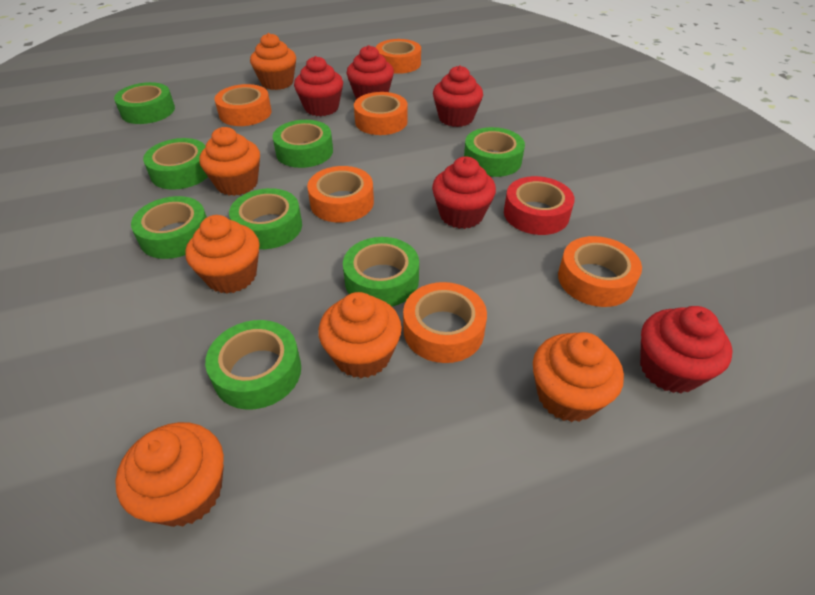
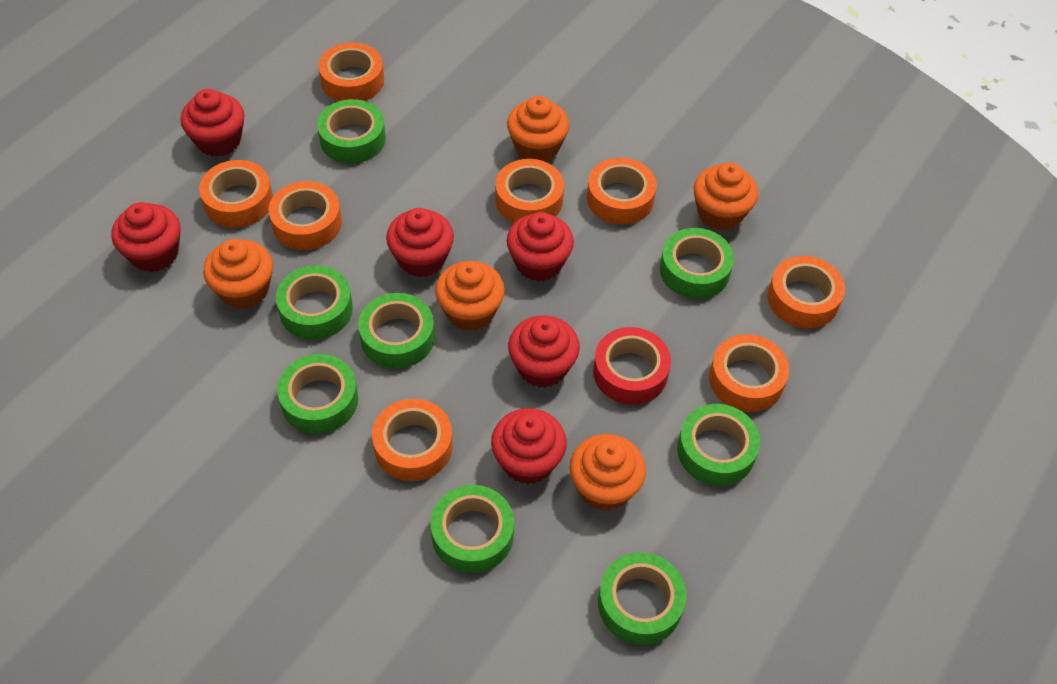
orange cupcake: [115,422,224,527] [185,215,260,294] [199,127,260,196] [250,33,296,90] [318,292,402,378] [533,332,624,422] = 6 -> [203,239,273,309] [435,261,505,331] [507,96,569,162] [570,434,646,511] [693,162,758,231] = 5
orange tape: [215,84,272,126] [307,166,374,223] [354,92,408,135] [376,39,421,74] [403,282,487,363] [558,236,642,307] = 6 -> [199,160,273,228] [269,181,342,250] [318,42,384,101] [372,399,453,481] [495,159,564,223] [587,158,657,225] [709,334,789,412] [767,256,845,328] = 8
red cupcake: [294,56,343,116] [346,45,394,99] [432,156,496,229] [433,65,483,127] [640,306,733,393] = 5 -> [112,202,181,272] [181,89,244,157] [386,208,454,277] [491,408,567,484] [507,212,574,281] [508,315,580,388] = 6

